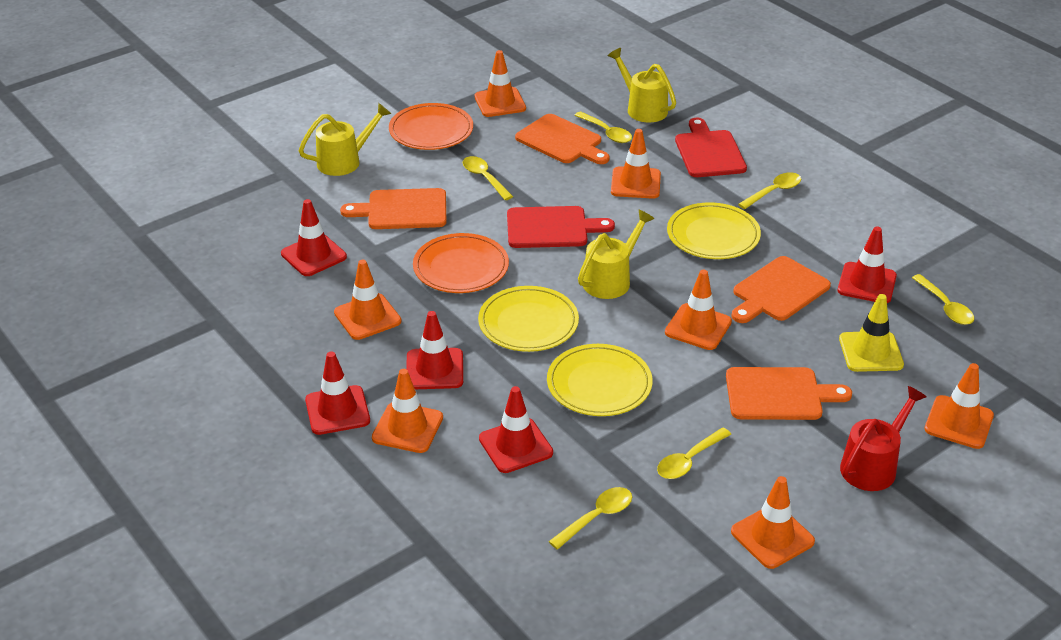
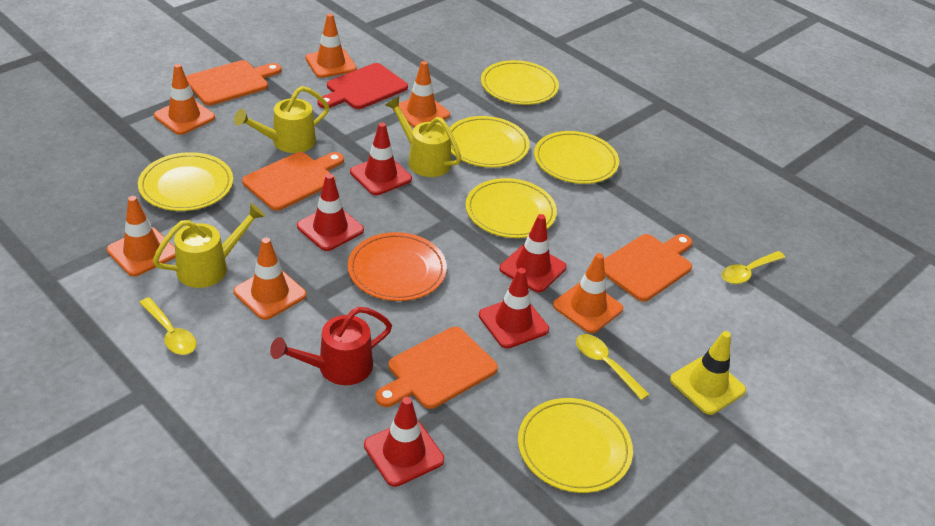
orange plate: [389,103,473,150] [413,233,509,293] = 2 -> [348,232,447,301] = 1
orange traffic cone: [334,260,402,340] [372,369,443,453] [475,50,526,117] [611,129,661,199] [665,270,732,350] [731,476,815,569] [924,363,994,449] = 7 -> [107,196,175,276] [154,64,215,135] [234,238,306,320] [305,13,357,78] [393,61,450,127] [553,253,623,333] = 6
red cutting board: [507,206,615,248] [675,118,747,177] = 2 -> [318,63,408,109] = 1
yellow plate: [478,286,579,352] [547,344,653,416] [667,202,761,259] = 3 -> [138,152,233,211] [449,116,530,168] [466,178,557,238] [481,60,559,105] [518,398,633,493] [534,131,619,184] = 6
yellow spoon: [463,156,513,200] [548,487,632,550] [574,112,632,143] [657,428,731,479] [738,172,801,209] [912,274,974,325] = 6 -> [139,297,197,355] [576,334,650,400] [722,251,785,284] = 3

